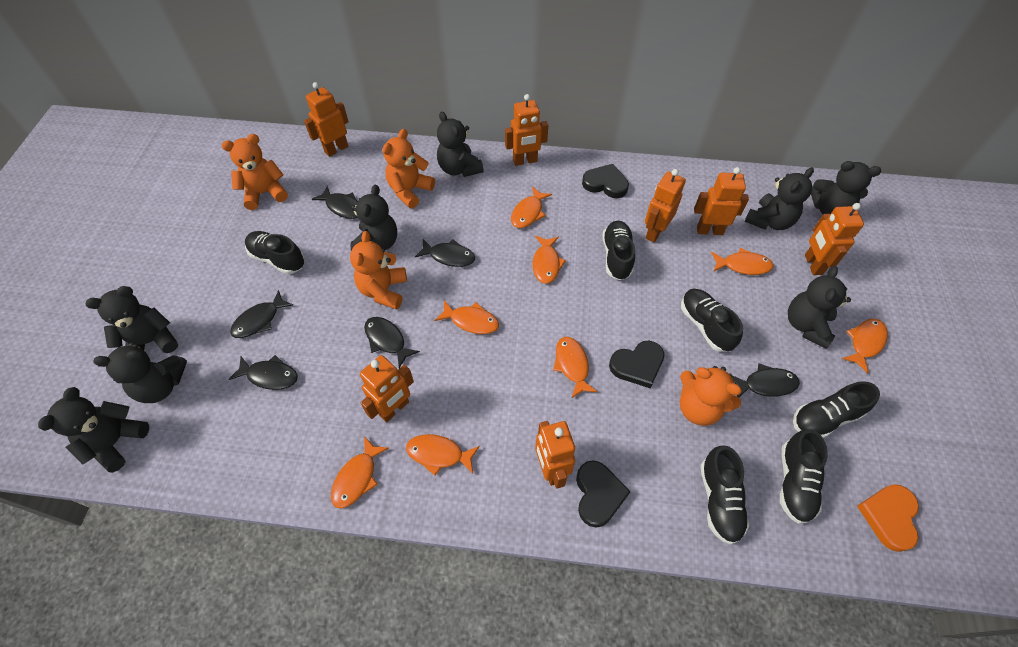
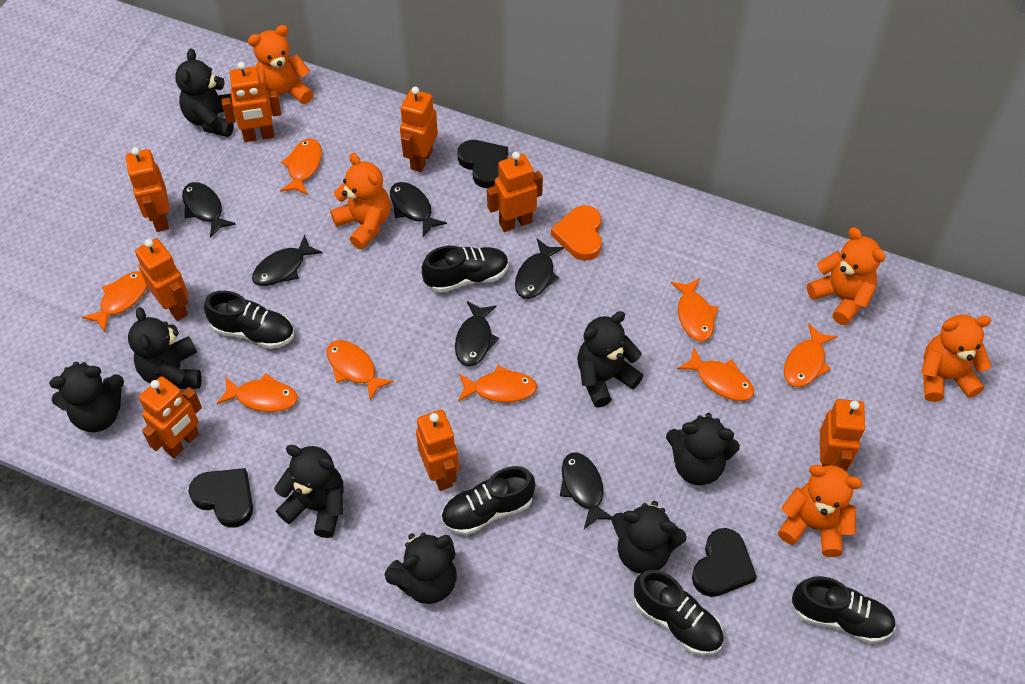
black shoe: [245,231,305,274] [602,221,635,280] [681,289,743,352] [700,446,749,544] [780,429,828,524] [793,381,880,438] = 6 -> [204,291,294,349] [422,246,509,293] [441,466,535,535] [634,570,724,655] [792,576,896,644] = 5
orange robot: [304,82,349,157] [360,355,414,422] [505,94,548,166] [535,421,575,489] [645,169,686,242] [694,167,749,235] [805,203,864,275] = 7 -> [126,147,170,232] [135,238,189,321] [139,376,202,458] [221,62,281,142] [400,87,438,172] [416,410,459,491] [487,152,543,232] [820,399,866,471] = 8
orange teddy bear: [222,134,288,210] [350,231,407,309] [383,129,435,208] [680,366,742,426] = 4 -> [248,25,313,115] [330,153,391,249] [778,465,862,557] [807,227,885,325] [921,315,992,402] = 5

